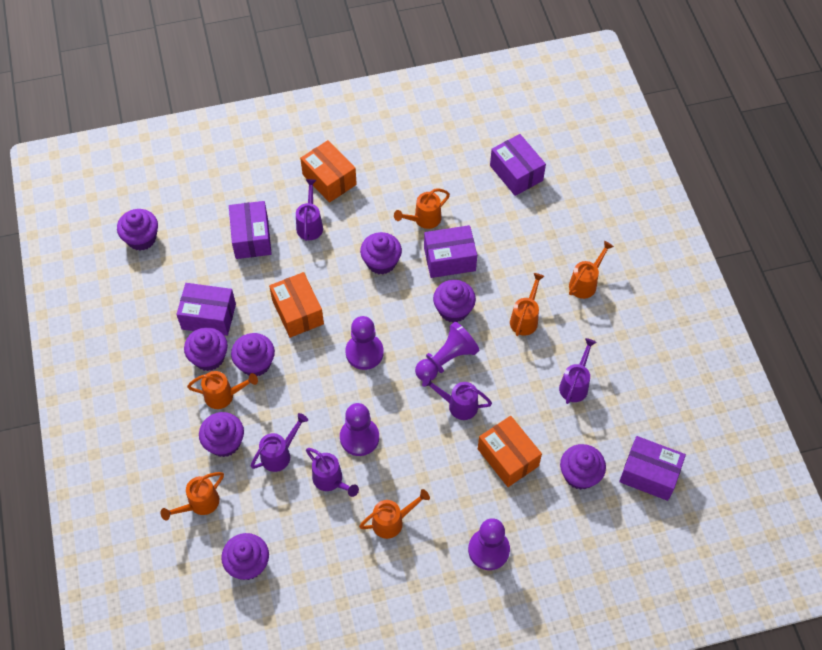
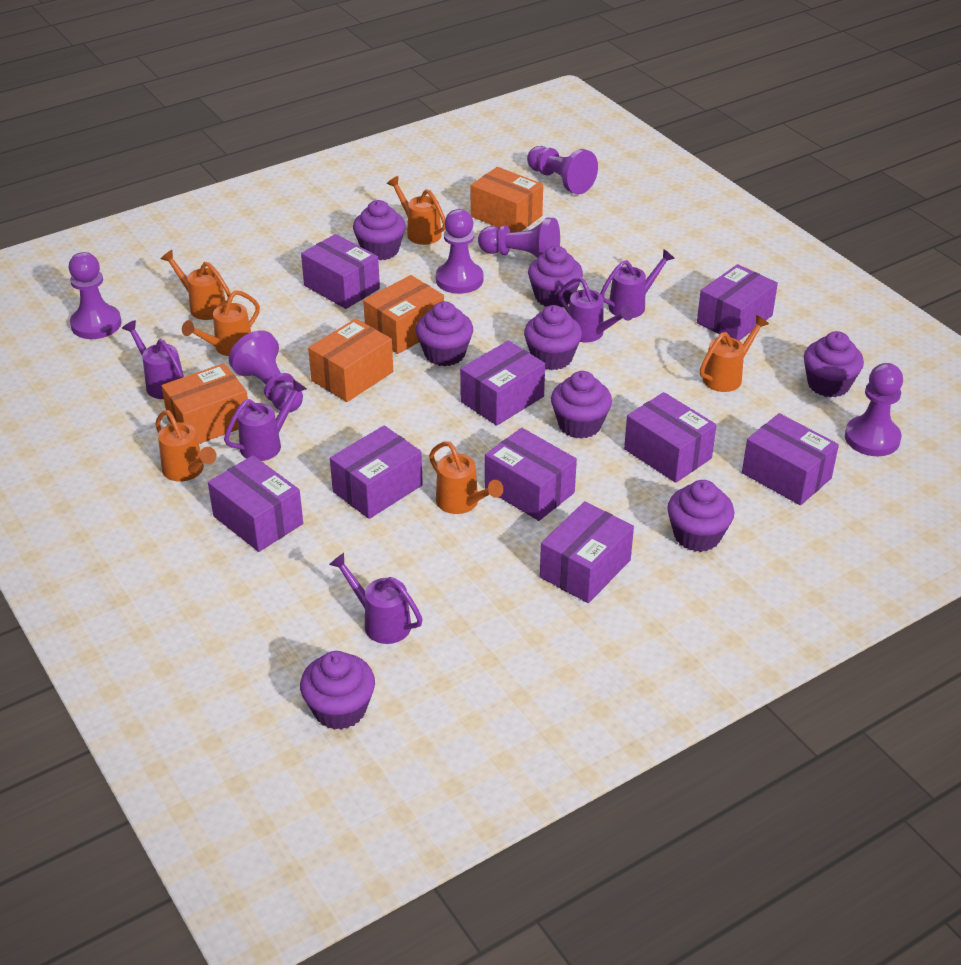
orange box: [269,272,324,338] [300,140,357,203] [478,416,542,487] = 3 -> [161,363,249,444] [308,319,393,402] [363,275,444,354] [471,167,543,233] = 4
purple box: [176,283,236,336] [229,201,272,259] [424,225,477,278] [490,134,546,196] [619,436,686,501] = 5 -> [208,455,303,552] [301,234,380,309] [330,425,423,519] [460,340,545,426] [485,428,577,521] [540,501,634,603] [624,392,717,483] [697,264,778,341] [742,413,839,505] = 9
purple pawn: [340,403,379,456] [345,316,384,370] [415,322,479,381] [468,518,510,570] = 4 -> [69,252,122,339] [229,330,303,413] [436,209,483,294] [478,218,560,258] [527,146,598,194] [845,363,903,456] = 6

